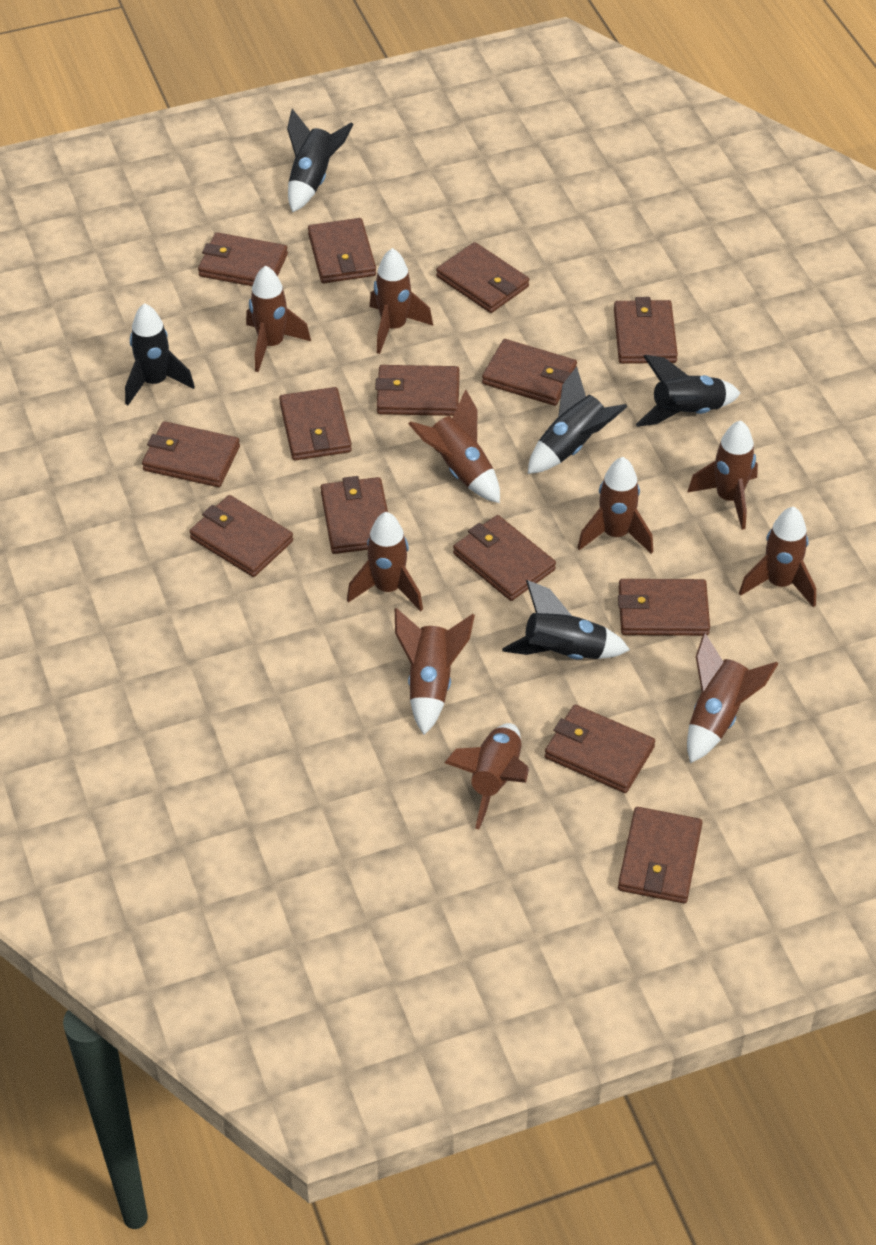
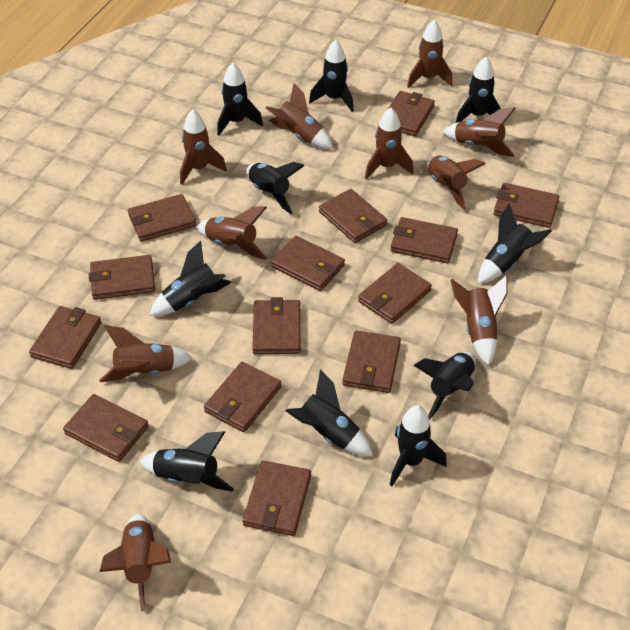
black rocket: [125,303,195,405] [287,109,353,213] [502,580,630,659] [528,366,628,474] [636,355,741,427] = 5 -> [139,431,234,492] [149,240,231,316] [217,63,263,136] [247,162,304,214] [286,369,372,456] [309,40,354,112] [390,405,447,486] [413,352,476,420] [456,57,501,123] [478,203,552,284] = 10

